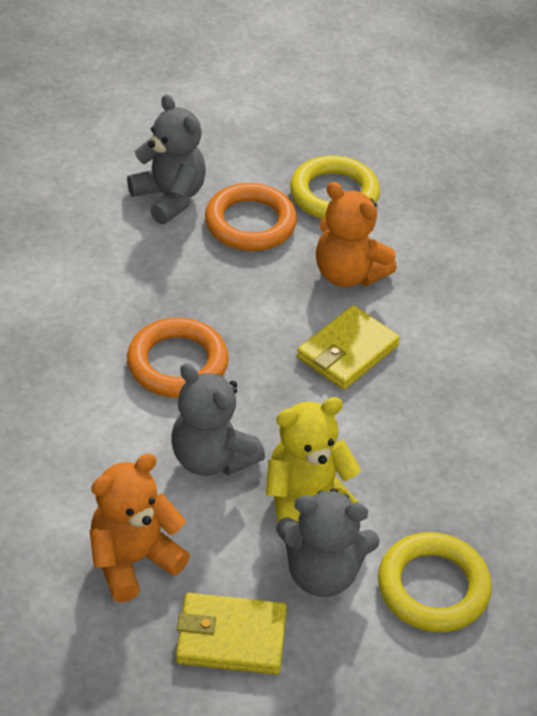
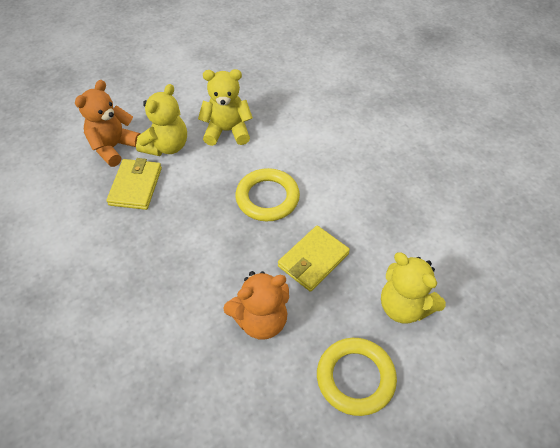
grey teddy bear: [127,94,206,224] [172,363,265,476] [276,489,380,597] = 3 -> none = 0
orange ring: [127,318,229,398] [205,183,297,251] = 2 -> none = 0
yellow teddy bear: [266,397,361,523] = 1 -> [136,84,187,156] [198,69,253,146] [381,252,446,324] = 3

